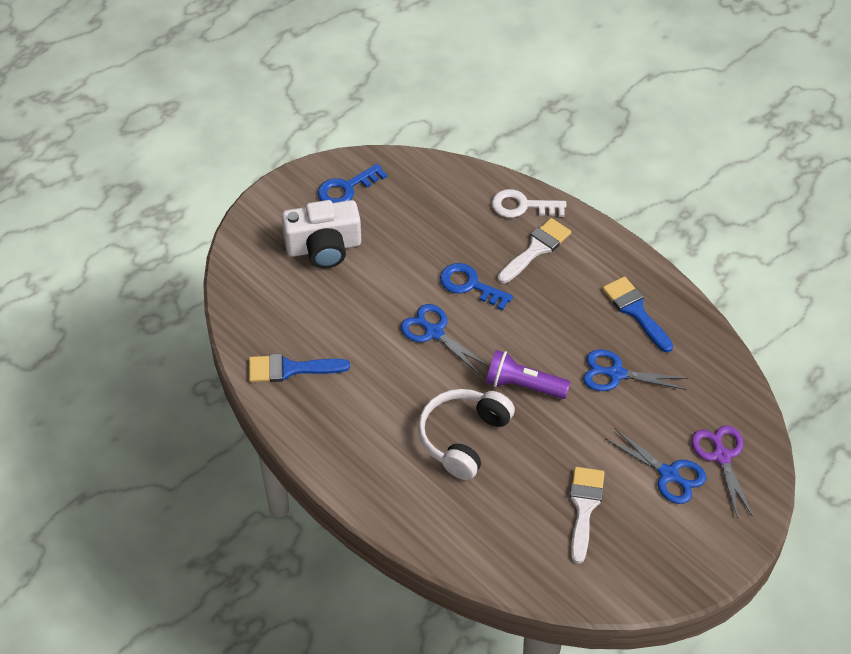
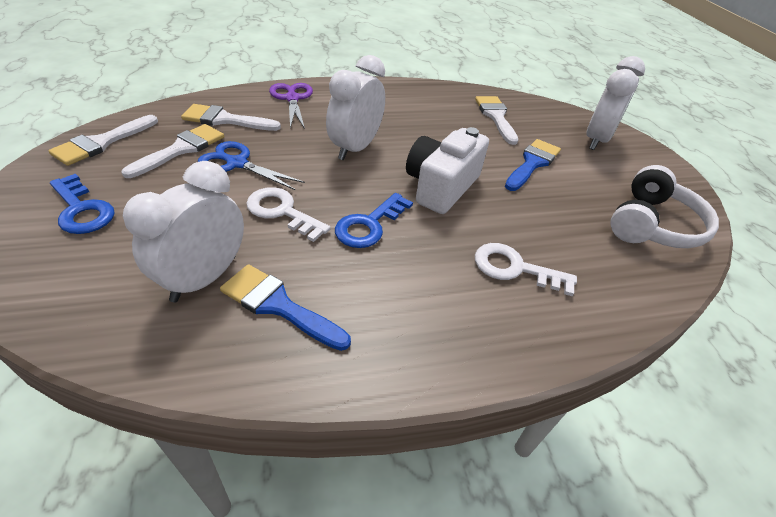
blue scissors: [401,304,490,375] [583,349,688,391] [605,428,707,504] = 3 -> [198,141,305,190] = 1
purple flashlight: [486,350,570,399] = 1 -> none = 0
white brush: [498,218,571,283] [570,467,605,564] = 2 -> [48,115,158,166] [121,124,224,178] [181,104,281,131] [475,96,518,145] = 4
white clock: none = 0 -> [123,161,244,302] [326,55,385,160] [586,56,645,150] = 3
white key: [492,189,566,218] = 1 -> [246,187,331,242] [475,243,577,296] = 2

